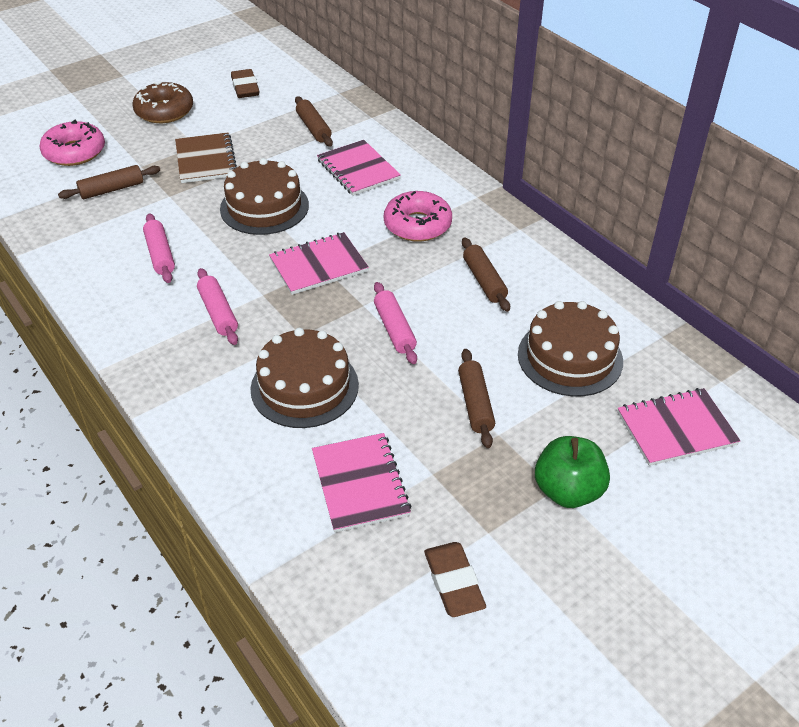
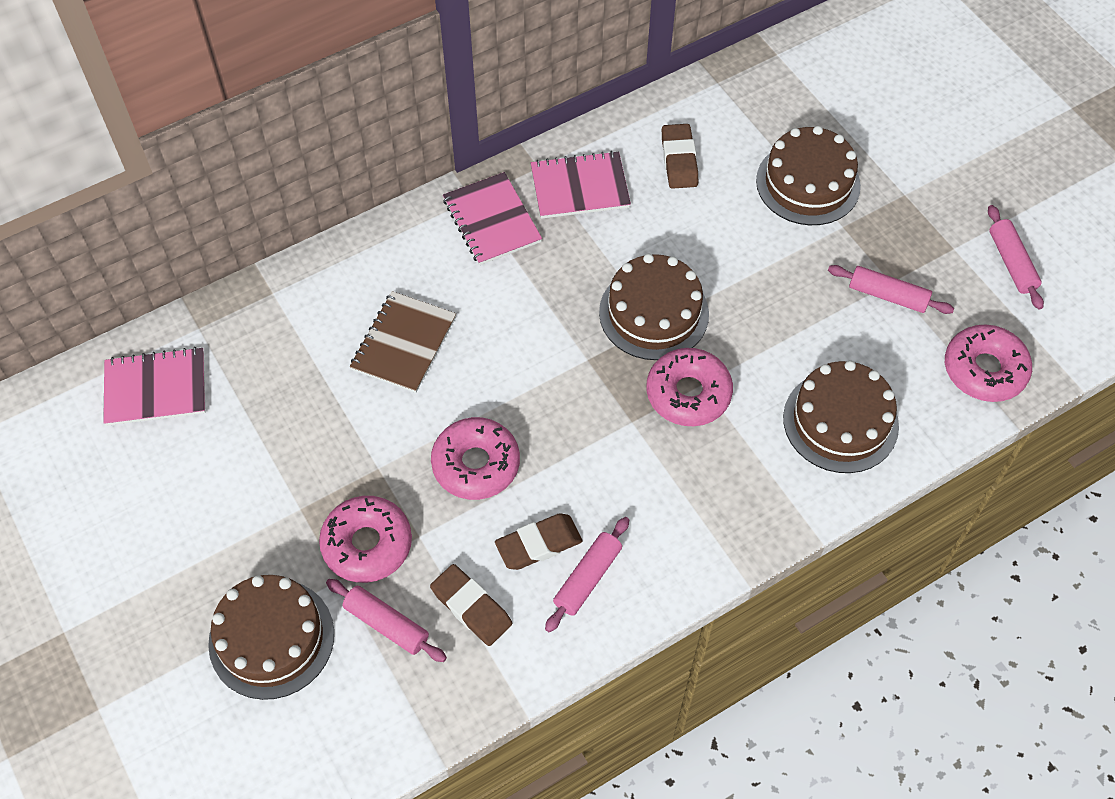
brown cake: [220,158,309,235] [251,328,359,428] [518,301,623,396] = 3 -> [208,575,334,700] [599,254,709,360] [756,126,861,225] [783,361,899,473] = 4
brown donut: [133,82,193,123] = 1 -> none = 0
brown eraser: [231,69,259,98] [424,542,486,617] = 2 -> [430,564,512,646] [495,513,582,570] [662,124,698,189] = 3
brown rolling pin: [58,165,160,199] [295,97,333,146] [458,349,495,448] [462,238,510,312] = 4 -> none = 0
green apple: [535,436,610,508] = 1 -> none = 0
pink donut: [39,120,105,166] [384,191,452,242] = 2 -> [319,496,412,583] [431,417,520,500] [646,348,733,426] [945,325,1032,402] = 4
pink notebook: [269,232,369,295] [312,433,411,533] [317,140,401,196] [617,388,740,466] = 4 -> [103,347,205,426] [443,172,542,265] [531,151,631,219] = 3
pink rolling pin: [143,213,175,283] [197,268,238,345] [374,282,417,364] = 3 -> [326,579,447,662] [545,517,629,632] [828,265,954,314] [988,205,1044,310] = 4

